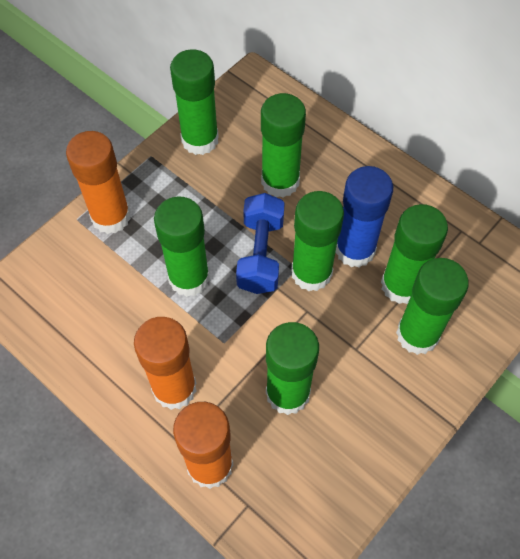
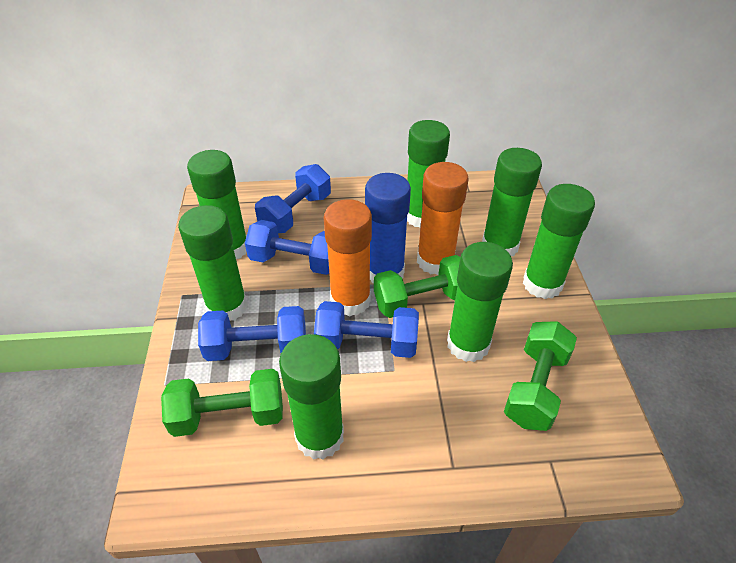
blue dumbbell: [236,193,285,294] = 1 -> [198,306,306,361] [245,220,329,275] [255,164,331,233] [314,301,419,358] = 4
green dumbbell: none = 0 -> [161,369,283,437] [374,255,460,318] [504,321,577,431] = 3
orange glue stick: [66,131,131,234] [134,317,196,410] [173,402,233,489] = 3 -> [324,199,372,317] [417,162,469,275] = 2

